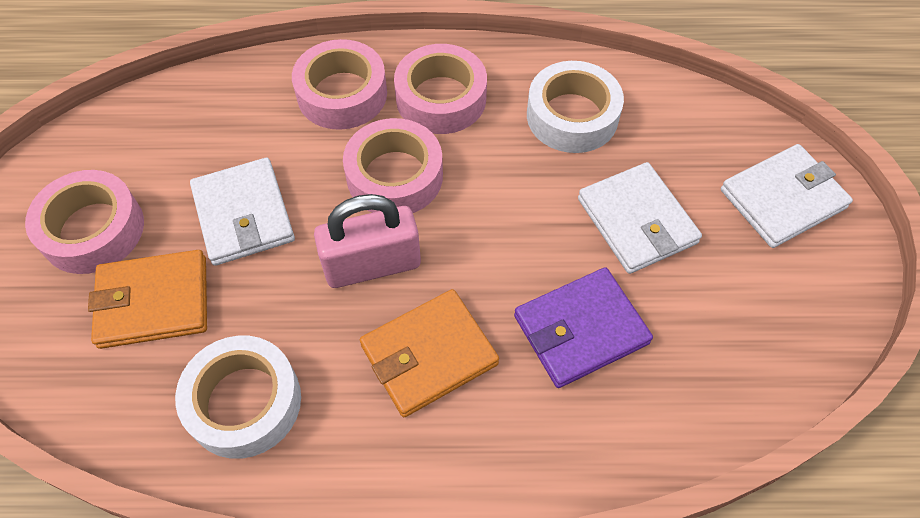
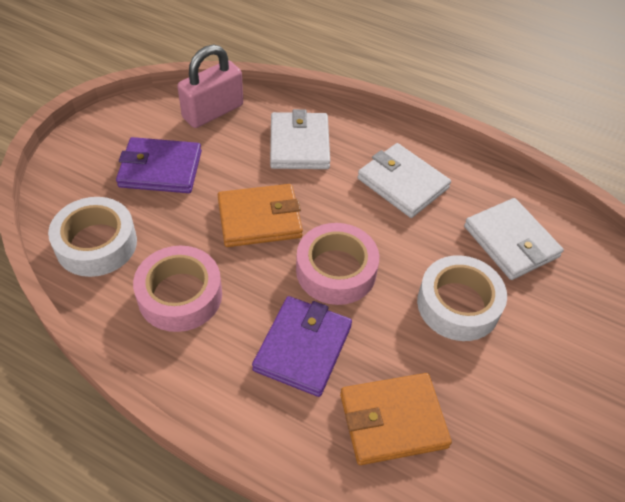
pink tape: [25,170,144,274] [292,39,387,130] [343,118,443,213] [394,44,487,134] = 4 -> [133,246,222,332] [296,223,379,305] = 2
purple wallet: [514,267,653,388] = 1 -> [116,137,202,193] [252,296,352,397] = 2

